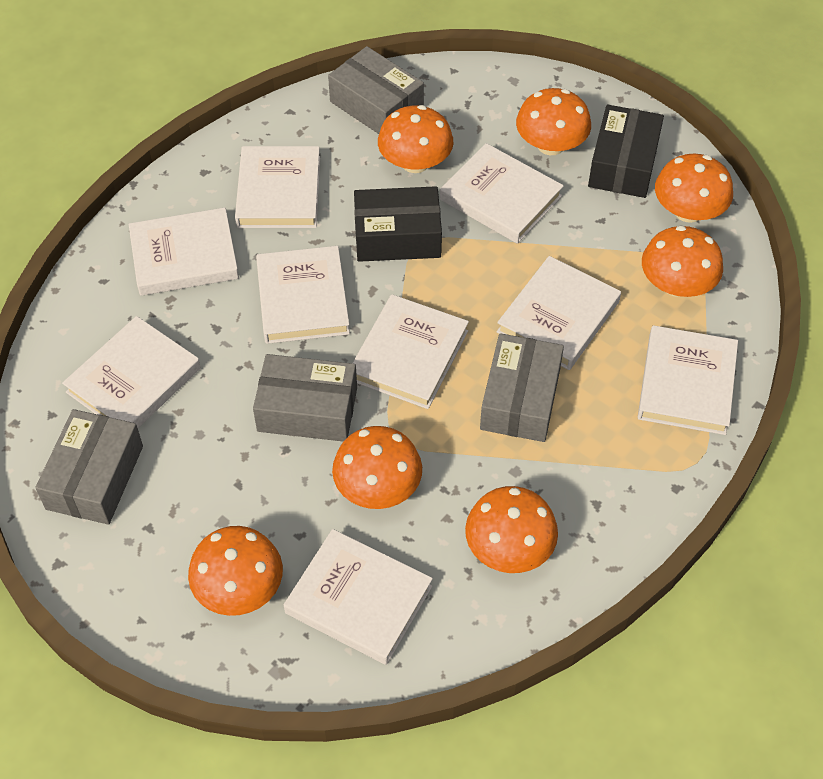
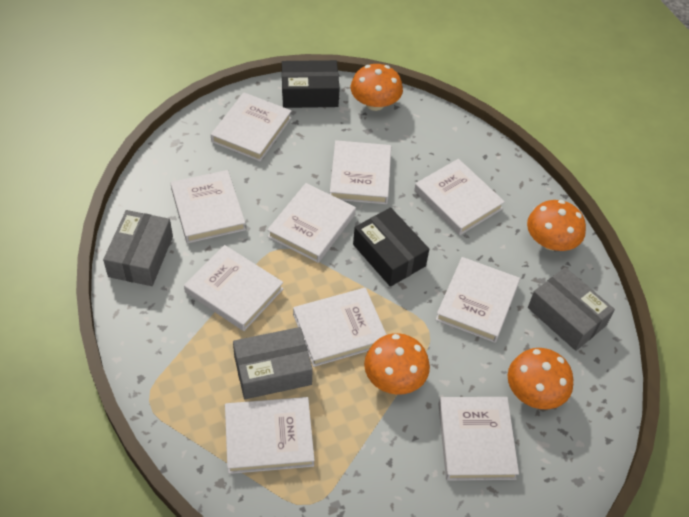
grey box: [35,409,143,525] [253,354,357,442] [328,46,424,134] [480,333,564,442] = 4 -> [103,210,173,286] [233,327,313,399] [528,267,615,351] = 3
orange mushroom: [188,526,283,616] [332,426,422,509] [378,105,453,173] [465,486,558,573] [516,88,591,155] [642,226,723,297] [655,154,733,223] = 7 -> [351,64,403,111] [364,333,430,395] [508,348,573,409] [527,200,586,251] = 4
white book: [62,316,201,428] [129,208,239,296] [235,146,320,228] [256,246,350,344] [284,529,433,665] [353,294,469,409] [440,143,564,244] [497,256,621,370] [638,325,738,435] = 9 -> [171,170,246,243] [184,245,283,331] [211,93,292,161] [225,397,315,474] [267,183,356,263] [293,288,387,367] [330,140,391,204] [414,159,505,235] [435,257,520,343] [438,397,519,481] = 10

